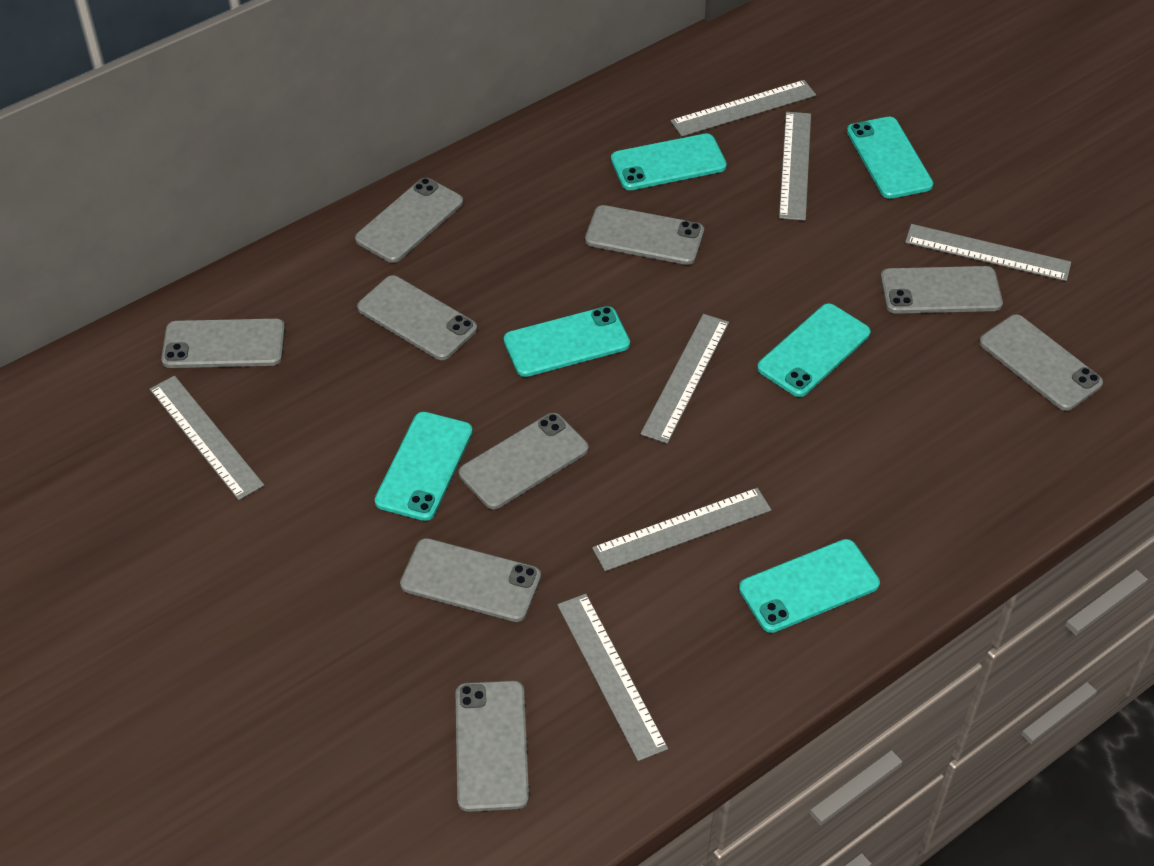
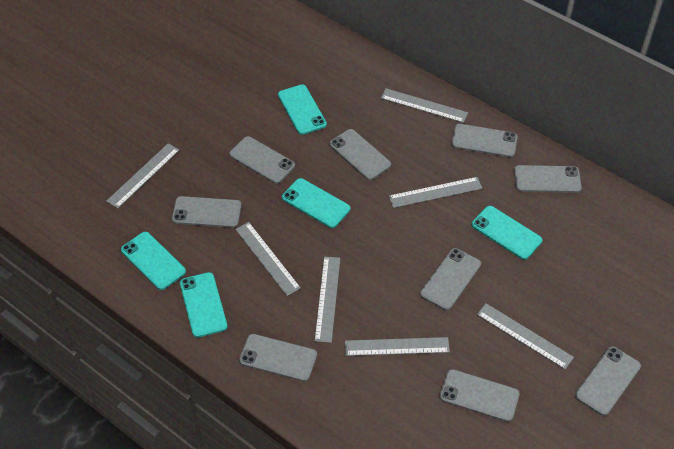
turquoise phone: [375,412,473,521] [504,306,630,377] [611,133,727,190] [739,539,880,633] [757,303,871,397] [847,117,933,199] = 6 -> [121,232,186,290] [180,272,228,338] [278,84,327,135] [282,178,350,228] [471,206,542,260] = 5

